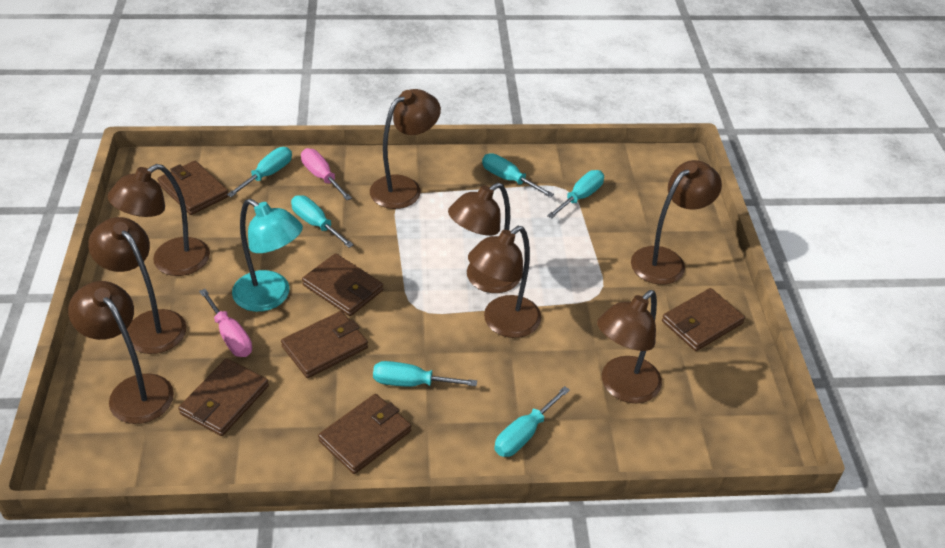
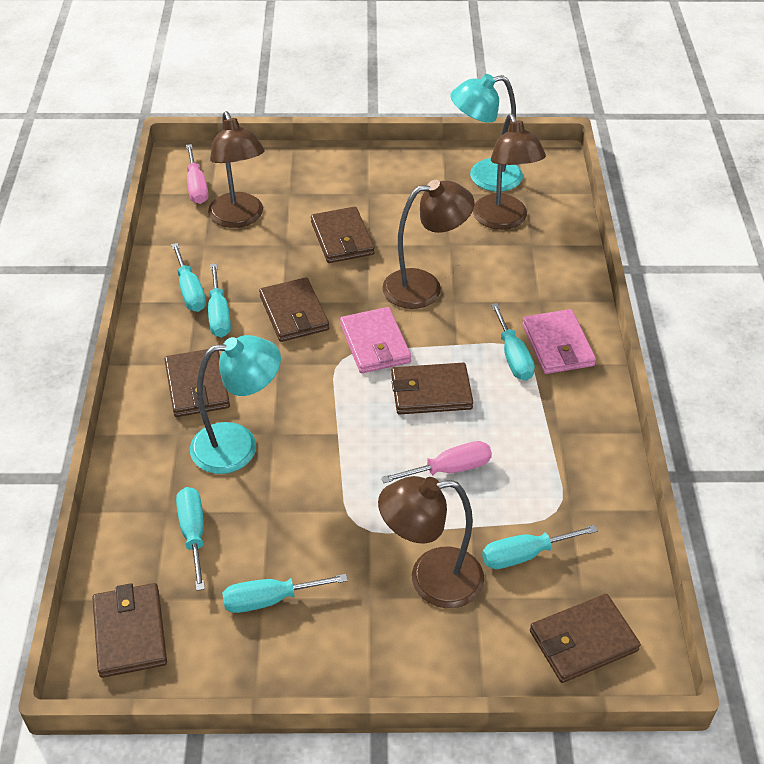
brown lamp: [68,281,174,424] [88,217,187,354] [108,164,210,276] [370,89,441,209] [448,182,521,293] [468,226,541,338] [597,290,662,403] [631,160,722,285] = 8 -> [208,111,265,228] [378,476,484,608] [382,180,474,309] [473,113,546,230] = 4
pink wallet: none = 0 -> [340,307,411,373] [522,309,596,374] = 2
turquoise lamp: [232,199,303,312] = 1 -> [190,335,281,474] [450,74,523,192] = 2

